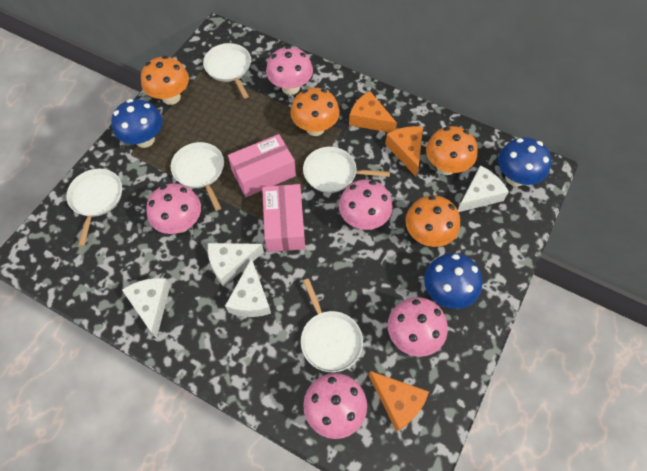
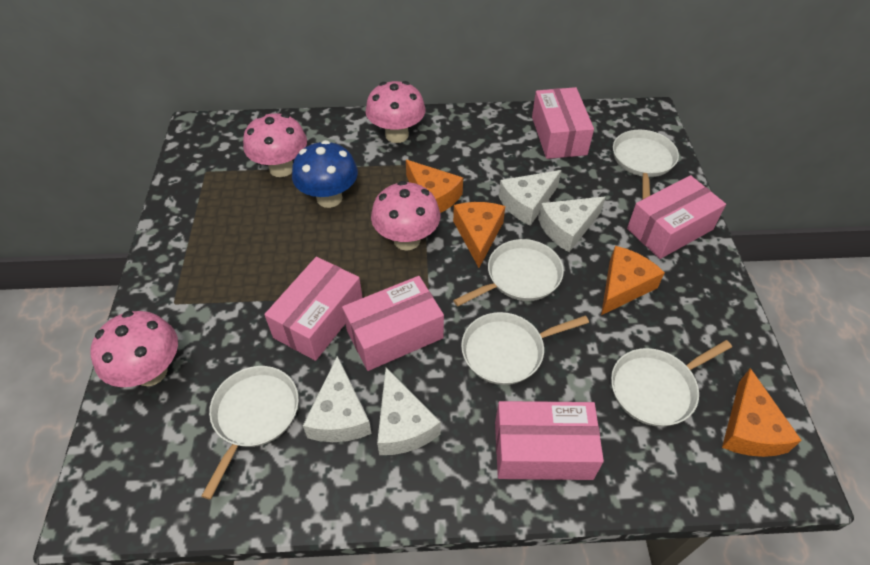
blue mushroom: [111,99,163,148] [424,253,482,309] [498,137,551,186] = 3 -> [292,140,358,208] = 1
orange cheese: [349,91,397,133] [369,371,429,432] [385,126,423,177] = 3 -> [406,160,463,213] [453,202,505,268] [601,246,665,315] [722,368,802,457] = 4
orange mushroom: [141,56,189,105] [290,88,339,136] [405,195,460,247] [426,126,477,175] = 4 -> none = 0
pink box: [228,134,296,197] [262,184,305,252] = 2 -> [264,257,363,361] [342,276,444,371] [495,401,604,480] [532,87,594,159] [627,175,726,259] = 5
pink mushroom: [146,183,201,234] [266,46,313,95] [303,373,367,439] [339,179,393,230] [388,297,448,357] = 5 -> [90,311,178,387] [243,113,307,177] [366,81,425,143] [371,181,440,251] = 4

